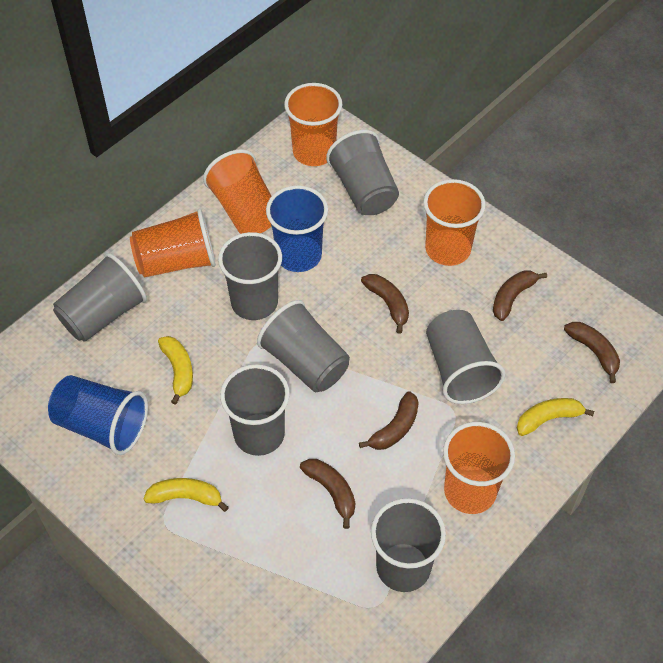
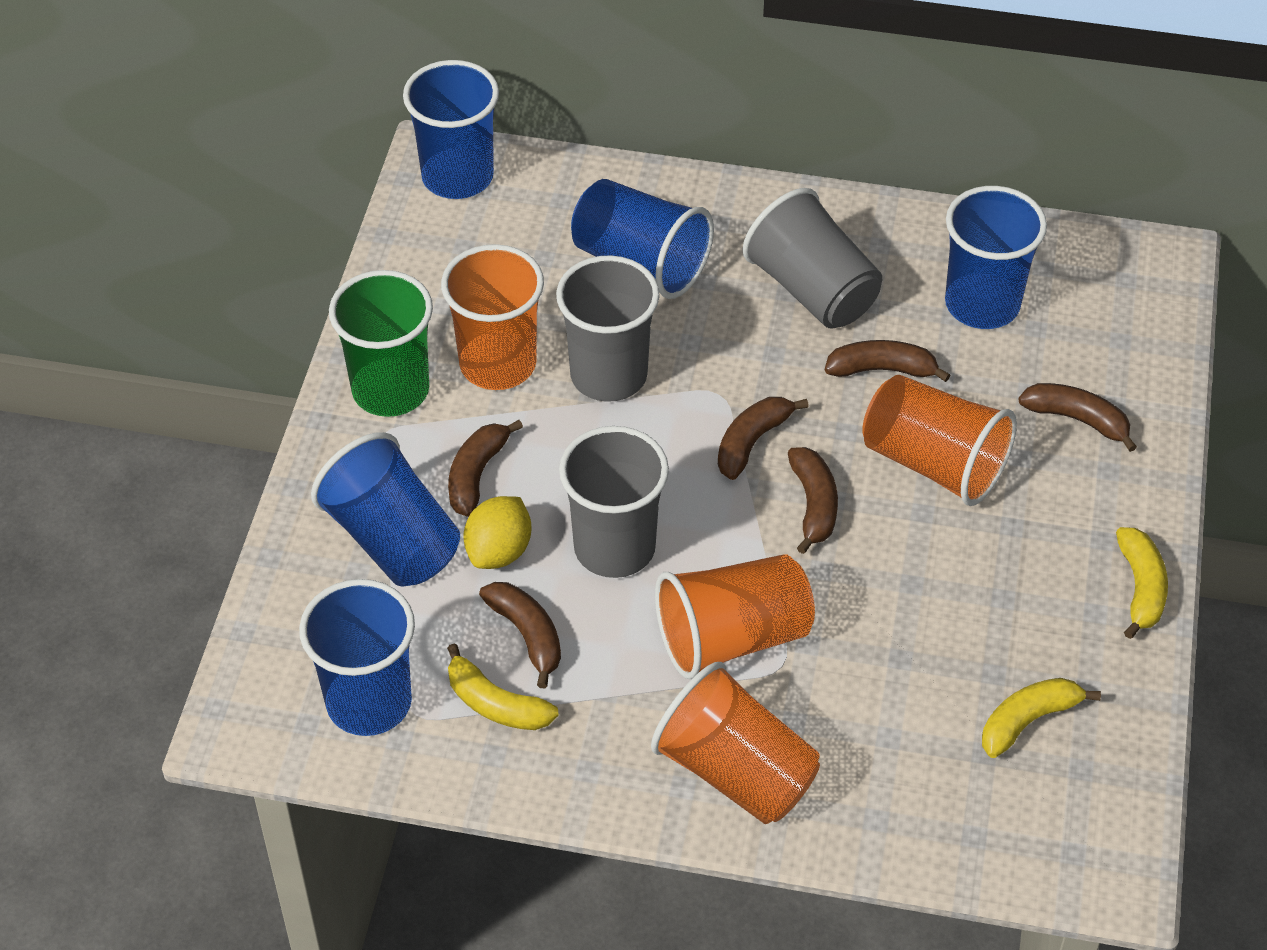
blue cup: [48,375,148,455] [266,186,328,272] = 2 -> [299,579,415,736] [311,432,460,587] [403,60,499,199] [571,179,714,299] [945,186,1047,329] = 5
brown banana: [300,459,355,529] [359,391,419,450] [361,274,409,334] [493,270,547,321] [564,322,620,383] = 5 -> [448,420,523,517] [479,582,561,689] [718,397,809,480] [788,447,838,554] [825,340,950,382] [1018,383,1137,452] = 6
green cup: none = 0 -> [329,270,433,417] = 1
grey cup: [53,253,147,342] [218,232,282,320] [220,364,290,456] [257,300,350,392] [326,130,399,215] [371,498,446,592] [426,310,505,404] = 7 -> [556,255,660,402] [559,426,669,578] [742,188,882,328] = 3
orange cup: [130,208,216,278] [203,149,271,234] [284,83,342,166] [423,179,486,266] [443,422,515,514] = 5 -> [441,244,544,390] [651,662,820,824] [655,554,815,679] [863,375,1017,506] = 4
yellow lemon: none = 0 -> [463,496,531,569] = 1

